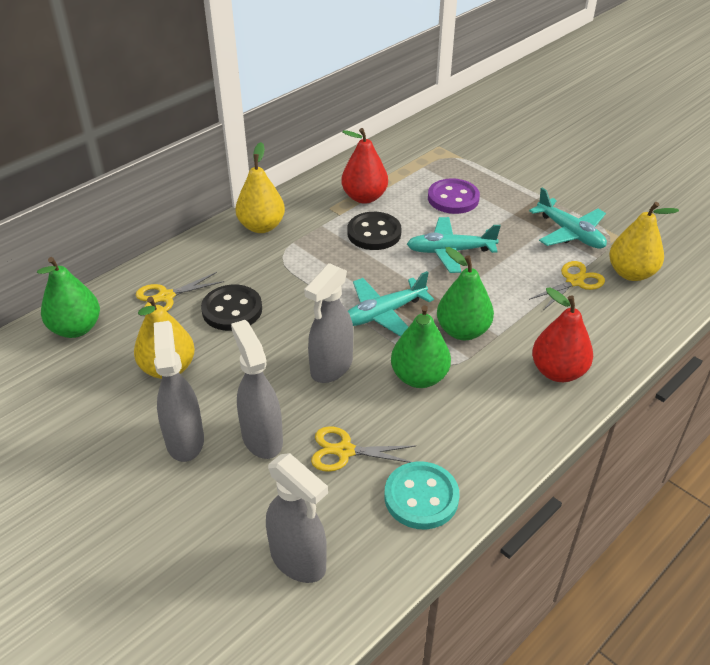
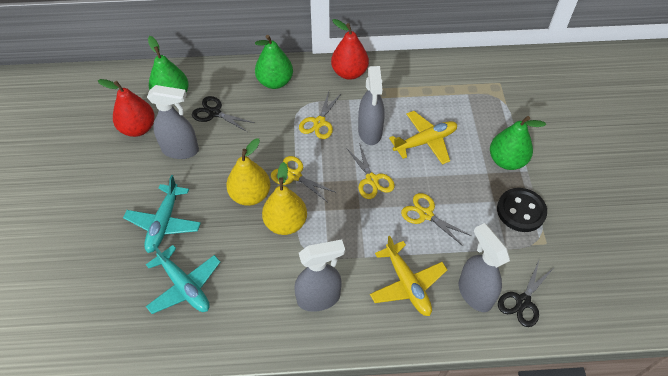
black button: [201,285,262,331] [347,212,402,250] = 2 -> [497,188,547,232] = 1
black scissors: none = 0 -> [192,96,255,132] [498,261,553,327] = 2
purple button: [428,178,480,214] = 1 -> none = 0
turquoise button: [384,461,460,530] = 1 -> none = 0
turquoise plane: [348,271,434,337] [407,217,501,273] [529,188,607,249] = 3 -> [123,175,201,253] [146,244,220,314] = 2
yellow pear: [134,296,195,379] [235,142,285,233] [609,202,679,281] = 3 -> [226,138,270,206] [262,162,307,235] = 2
yellow plane: none = 0 -> [370,236,447,316] [389,111,457,165] = 2
yellow scissors: [136,272,224,311] [311,426,416,472] [529,261,605,309] = 3 -> [271,156,337,202] [299,92,342,139] [346,143,395,199] [401,193,472,246] = 4

